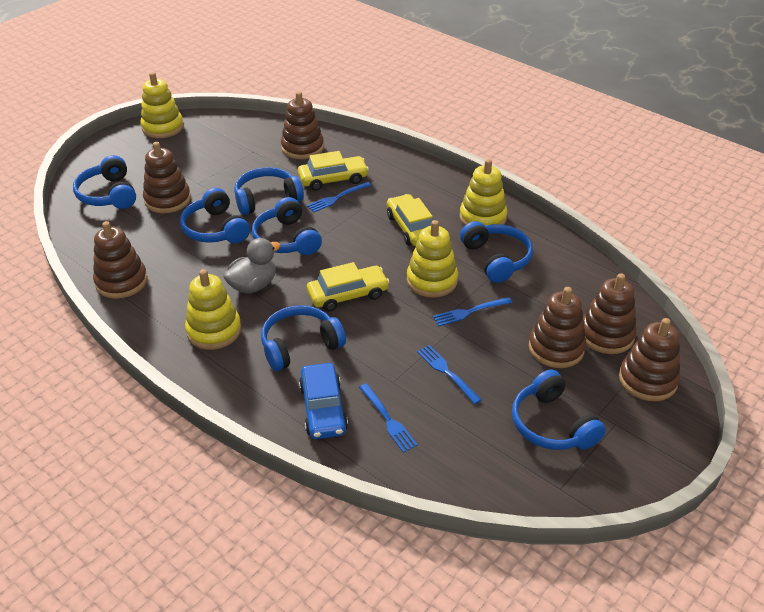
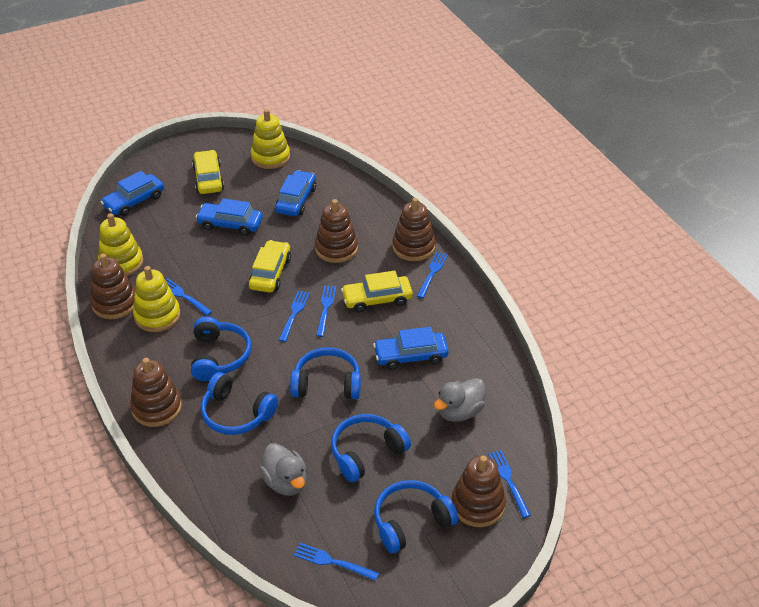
blue car: [299,363,348,439] = 1 -> [101,171,164,216] [196,199,263,236] [275,170,316,216] [373,327,449,370] = 4
blue fork: [307,182,371,212] [359,383,418,453] [417,345,482,404] [433,297,512,326] = 4 -> [165,278,212,316] [279,291,310,342] [294,543,379,581] [316,285,336,337] [417,252,448,298] [488,450,531,518] = 6
blue headphones: [73,155,136,209] [180,188,250,243] [234,167,304,215] [252,197,322,255] [261,305,346,371] [460,221,533,283] [512,370,606,450] = 7 -> [191,317,252,381] [201,372,278,435] [290,347,361,399] [331,414,411,482] [374,480,458,553] = 5
brown stacking toy: [93,221,148,299] [143,142,191,213] [281,91,324,159] [529,287,586,368] [583,273,637,354] [619,318,680,401] = 6 -> [90,254,135,319] [130,358,182,427] [315,199,358,263] [392,198,435,261] [451,456,506,527] = 5
grey duck: [223,238,281,293] = 1 -> [259,443,307,496] [434,378,485,422] = 2
yellow stacking toy: [140,72,184,138] [185,269,241,350] [407,220,458,298] [460,159,507,226] = 4 -> [98,213,143,276] [133,266,180,332] [251,109,290,169] = 3

